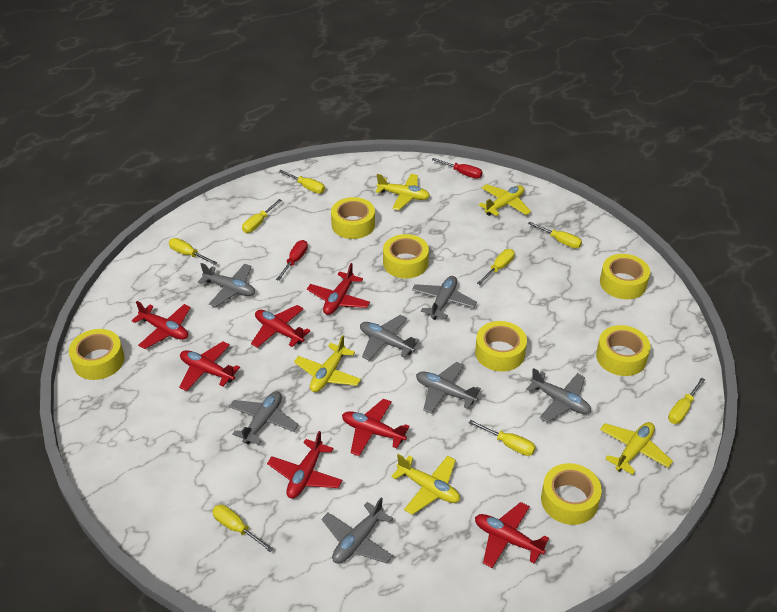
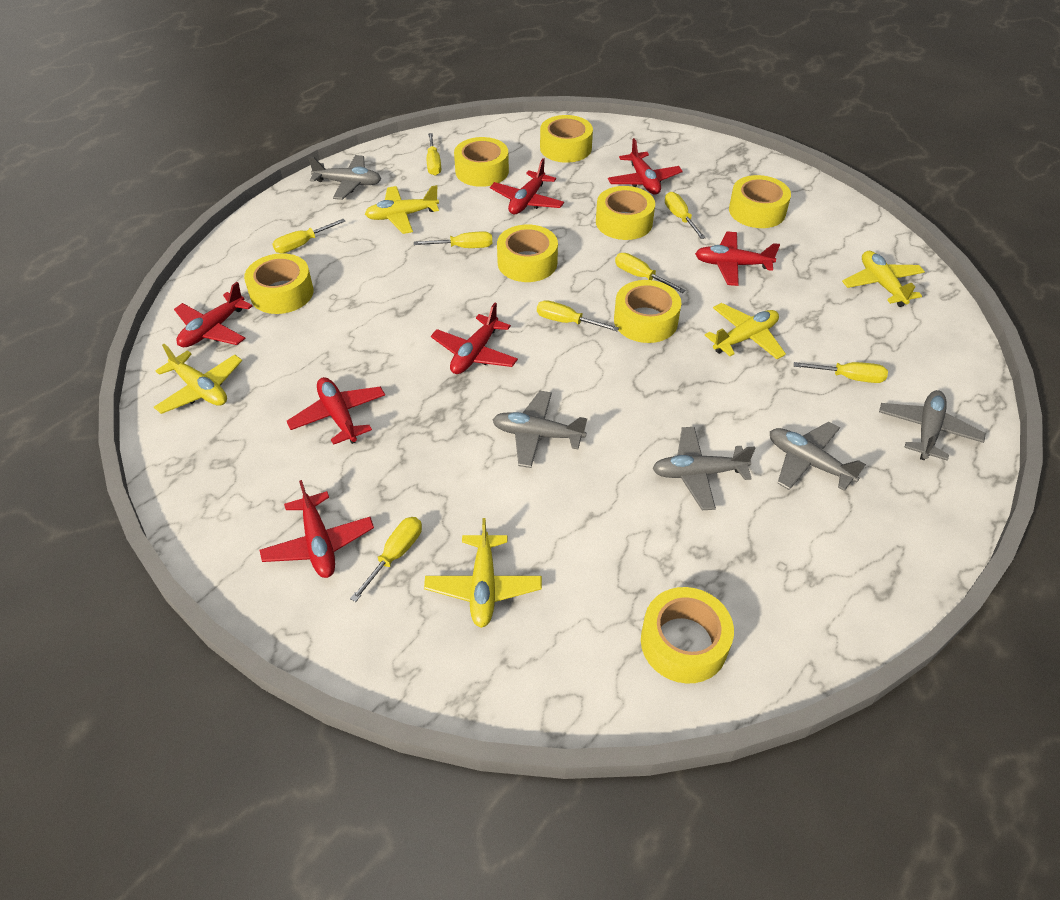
grey plane: [198,263,255,307] [229,391,298,445] [322,498,393,564] [360,315,420,361] [412,276,477,320] [416,362,481,414] [526,368,591,422] = 7 -> [308,155,381,200] [492,391,587,468] [652,427,756,510] [770,422,866,491] [879,390,986,461] = 5
red screwdriver: [276,240,308,281] [432,158,483,179] = 2 -> none = 0
yellow tape: [69,329,124,380] [331,197,375,239] [383,234,429,279] [475,321,527,372] [541,463,602,525] [596,325,650,376] [600,254,650,299] = 7 -> [244,253,314,314] [454,137,509,187] [497,225,558,282] [540,115,593,163] [596,186,655,240] [614,280,681,343] [641,587,734,684] [729,175,791,228] = 8

